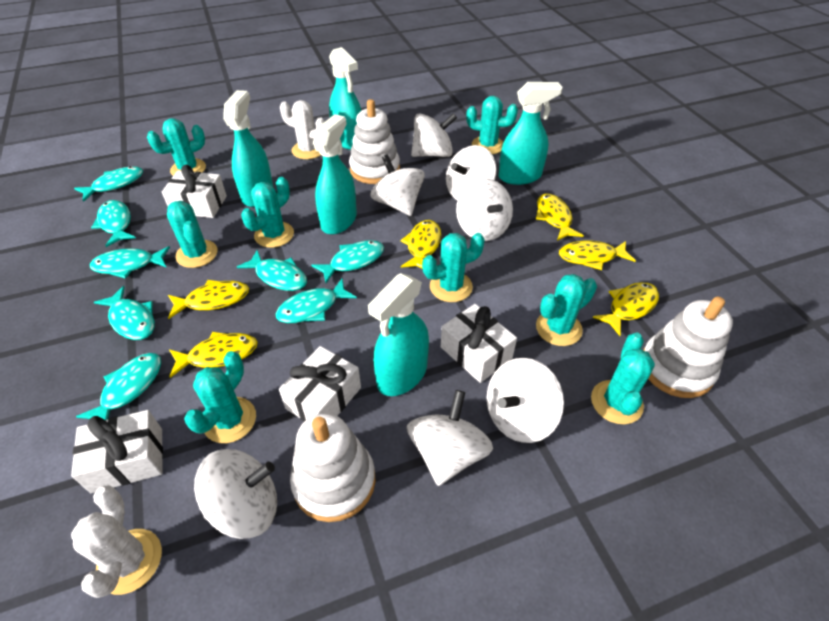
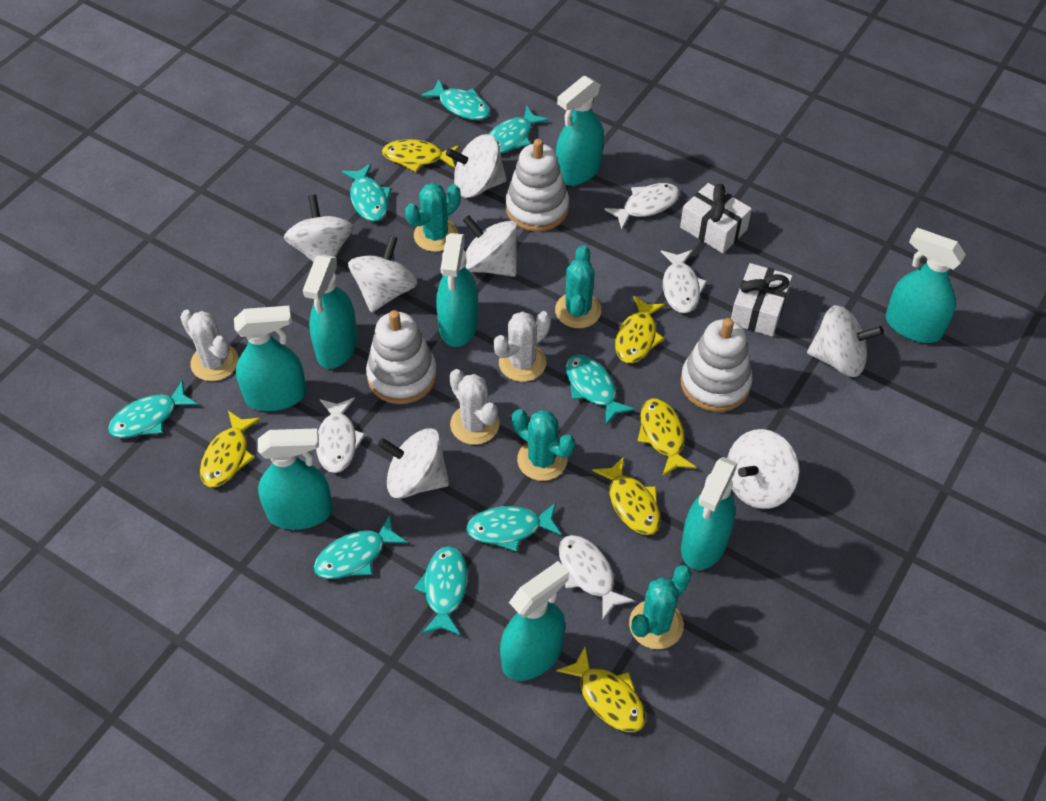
turquoise cactus: [147,118,206,176] [167,201,217,268] [184,351,256,443] [241,177,294,248] [422,233,485,302] [466,96,518,154] [536,274,597,346] [591,332,655,424] = 8 -> [405,183,461,252] [512,409,575,481] [555,245,601,328] [629,565,692,649] = 4
turquoise spray bottle: [223,90,273,207] [313,114,357,235] [329,47,362,150] [368,273,429,396] [499,82,563,185] = 5 -> [234,306,307,411] [258,428,333,530] [303,255,358,369] [436,233,478,347] [500,561,569,681] [556,76,604,186] [681,457,738,570] [886,228,966,343] = 8
white cactus: [71,485,162,598] [280,100,325,159] = 2 -> [180,310,238,381] [449,369,500,445] [493,311,551,382] = 3
white fish: none = 0 -> [316,398,366,473] [559,535,635,619] [604,183,680,229] [661,250,707,313] = 4
white gift: [71,410,163,493] [162,165,227,218] [279,346,361,422] [441,304,517,383] = 4 -> [680,183,752,253] [731,263,793,337] = 2

